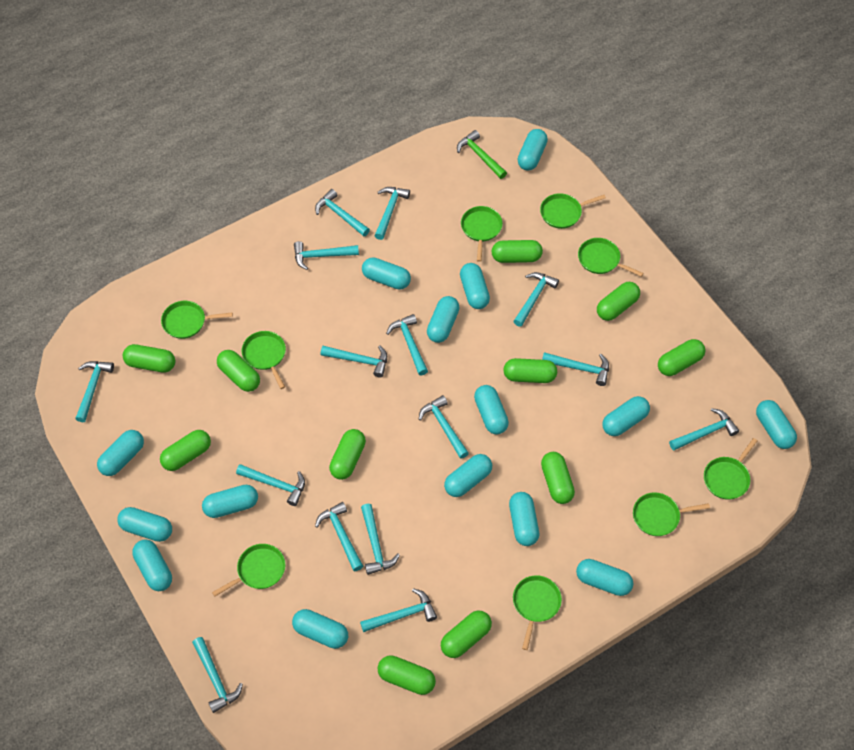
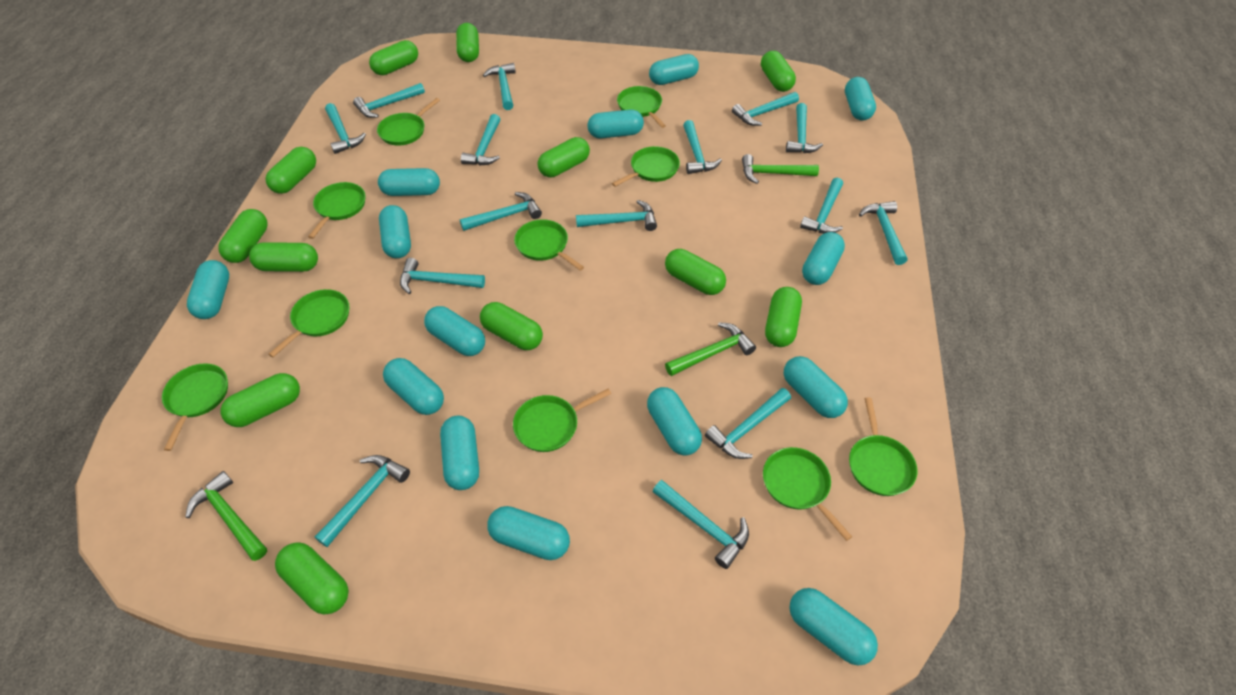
green capsule: [123,344,176,373] [160,430,211,471] [217,350,260,392] [329,429,366,480] [378,655,436,695] [441,610,492,658] [492,240,543,263] [503,358,557,383] [541,452,575,504] [597,282,640,321] [658,339,705,376] = 11 -> [219,209,268,263] [220,373,300,427] [249,242,318,272] [266,147,316,194] [275,542,349,615] [369,40,418,75] [456,23,479,62] [480,302,543,350] [538,137,590,177] [665,249,726,295] [761,51,796,92] [765,287,802,347] = 12
green hammer: [457,130,507,179] = 1 -> [185,471,267,561] [665,322,756,376] [742,154,819,184] = 3
green pan: [161,301,233,339] [212,544,285,597] [241,331,286,389] [461,206,503,262] [513,576,562,650] [540,193,606,229] [578,238,644,277] [633,492,710,536] [704,438,758,500] = 9 -> [162,363,228,451] [268,289,349,357] [308,182,365,239] [377,98,440,146] [513,389,611,452] [514,219,584,270] [612,146,680,187] [617,86,666,128] [763,447,852,541] [849,397,918,496] = 10
turquoise capsule: [97,430,144,476] [117,507,172,542] [132,539,172,591] [202,485,258,518] [292,609,348,649] [362,257,411,290] [427,296,460,343] [444,454,492,497] [460,263,490,309] [474,385,509,434] [509,492,539,546] [517,129,548,171] [576,559,634,596] [602,396,650,436] [756,400,797,449] = 15 -> [187,260,229,319] [378,168,440,196] [379,205,411,258] [383,358,444,415] [424,306,485,356] [440,415,479,490] [487,506,570,560] [588,110,644,139] [647,387,702,456] [649,54,699,85] [784,356,848,418] [790,588,878,665] [802,232,845,285] [845,77,876,121] = 14

